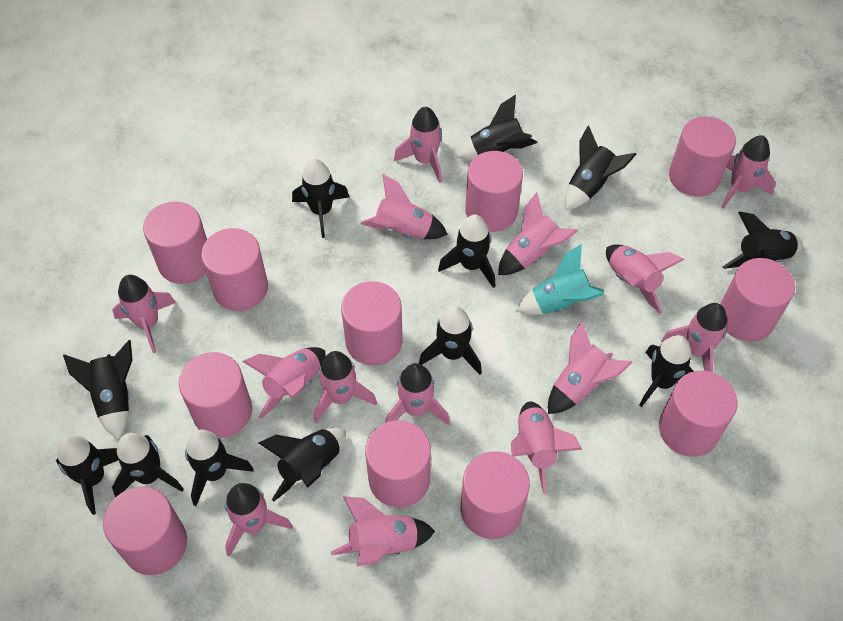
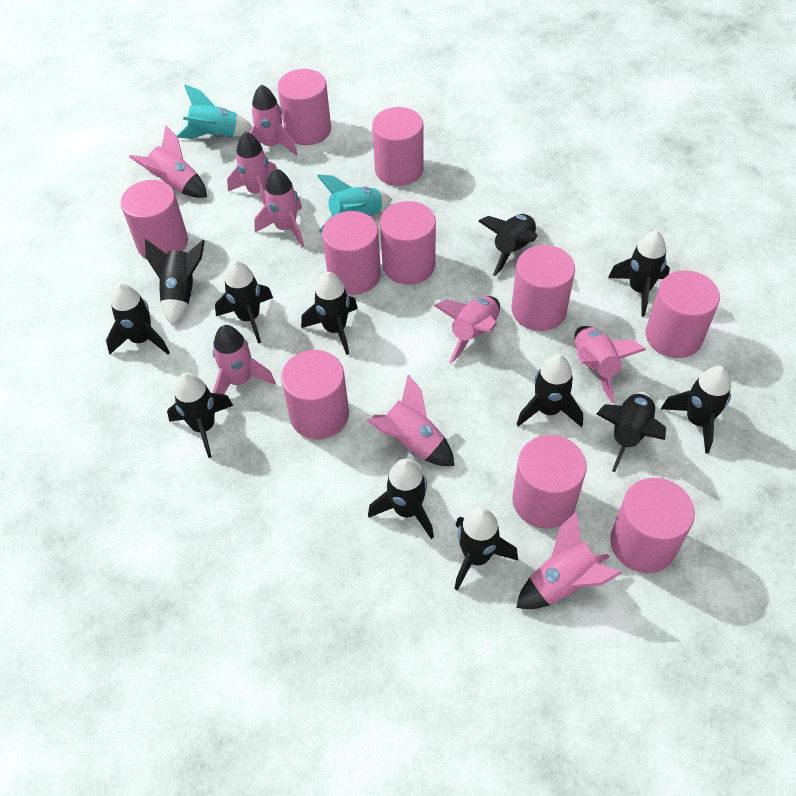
pink cylinder: [103,487,187,575] [143,202,207,284] [179,352,252,438] [201,228,268,311] [341,281,403,366] [365,420,431,507] [460,451,530,539] [465,151,523,232] [659,370,738,457] [669,116,736,197] [721,258,795,342] = 11 -> [121,180,188,259] [278,69,331,145] [281,350,349,439] [322,211,381,295] [372,107,424,186] [380,201,436,285] [511,245,575,331] [512,435,586,529] [610,478,695,573] [646,270,720,358] = 10
pink rocket: [112,275,176,353] [225,483,293,557] [243,347,326,419] [314,351,377,423] [331,496,435,567] [361,174,448,239] [385,363,450,425] [394,107,442,183] [498,192,578,275] [511,402,582,494] [548,321,633,414] [606,244,684,314] [661,303,727,372] [721,136,775,209] = 14 -> [129,125,207,198] [213,325,276,394] [227,132,277,205] [250,84,297,156] [254,168,304,248] [367,375,454,466] [434,296,500,363] [516,512,622,609] [574,326,646,403] = 9
turquoise rocket: [516,244,604,315] = 1 -> [176,85,252,139] [317,175,392,233] = 2

